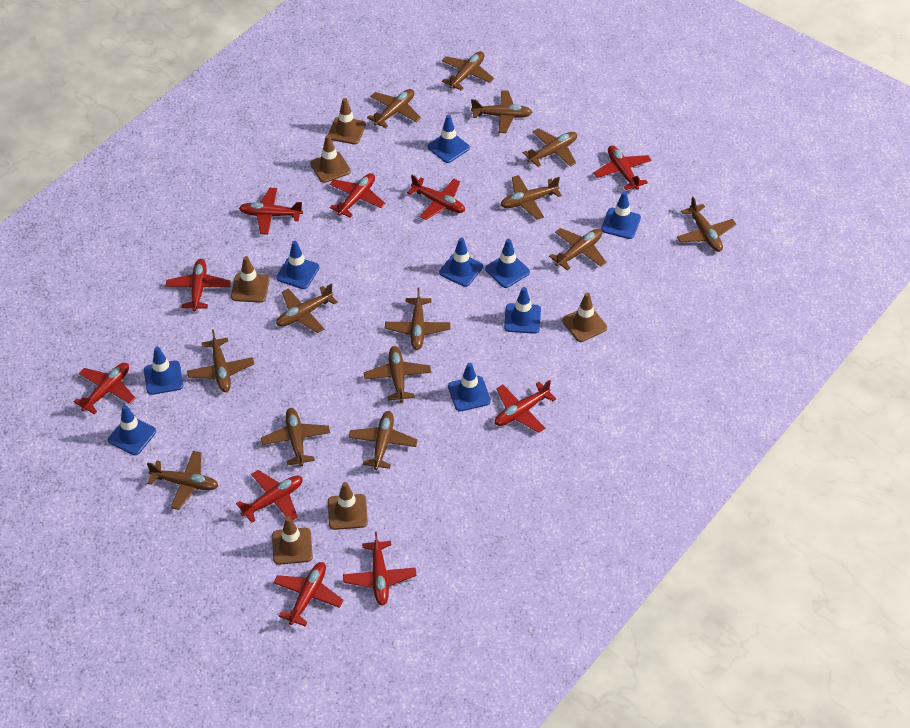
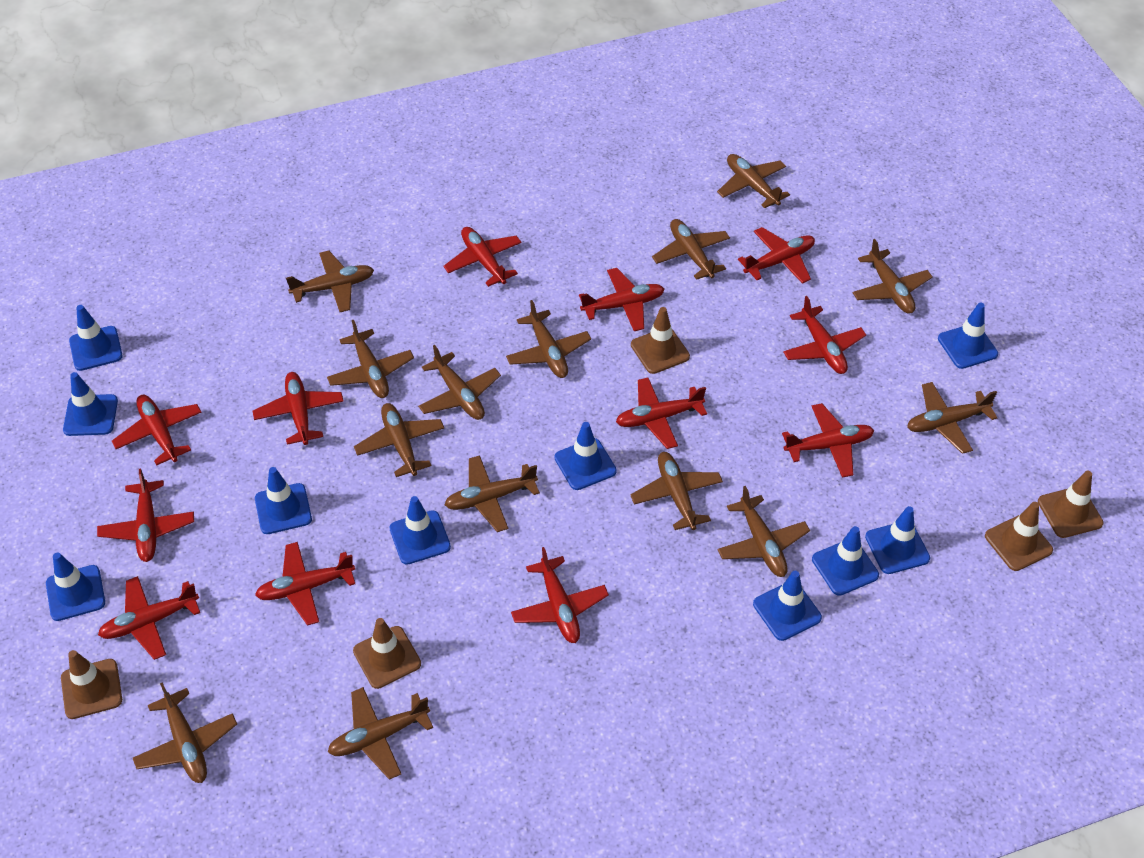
blue traffic cone: [108,405,156,455] [144,347,183,395] [276,241,319,289] [427,115,470,163] [439,238,483,287] [448,363,491,411] [485,239,530,288] [504,287,541,334] [601,191,641,239] = 9 -> [46,553,105,621] [63,372,118,436] [69,305,123,371] [255,467,312,534] [389,496,451,565] [555,422,617,490] [753,571,822,641] [812,526,879,596] [865,506,930,574] [938,303,998,369] = 10
brown traffic cone: [231,256,269,303] [272,517,313,565] [310,135,351,183] [328,98,366,144] [328,482,368,530] [562,293,607,342] = 6 -> [61,650,122,719] [353,618,421,689] [631,307,690,374] [985,502,1053,571] [1038,471,1104,538] = 5
red plane: [73,363,136,414] [166,259,231,311] [236,470,303,523] [239,188,303,235] [273,562,344,626] [329,173,385,218] [343,532,416,606] [407,175,465,220] [494,380,556,433] [594,145,652,190] = 10 -> [97,469,194,562] [98,576,200,660] [112,395,202,465] [253,372,344,445] [255,542,355,626] [443,227,522,287] [511,547,609,643] [579,268,664,331] [616,378,707,449] [738,227,815,284] [782,403,874,478] [783,296,866,374] = 12

